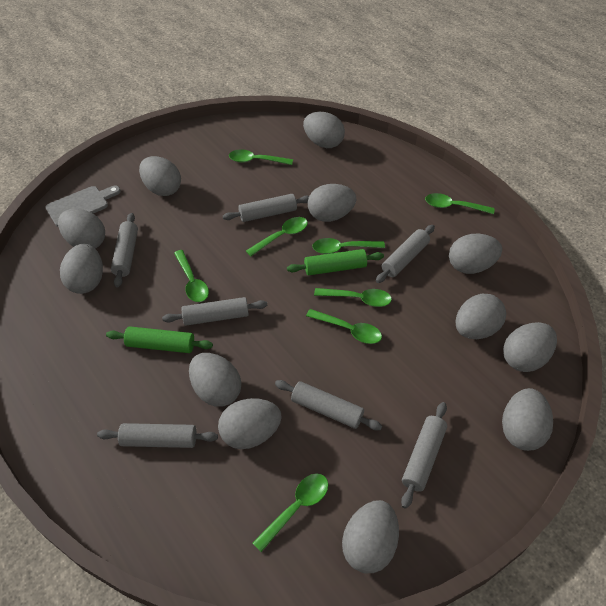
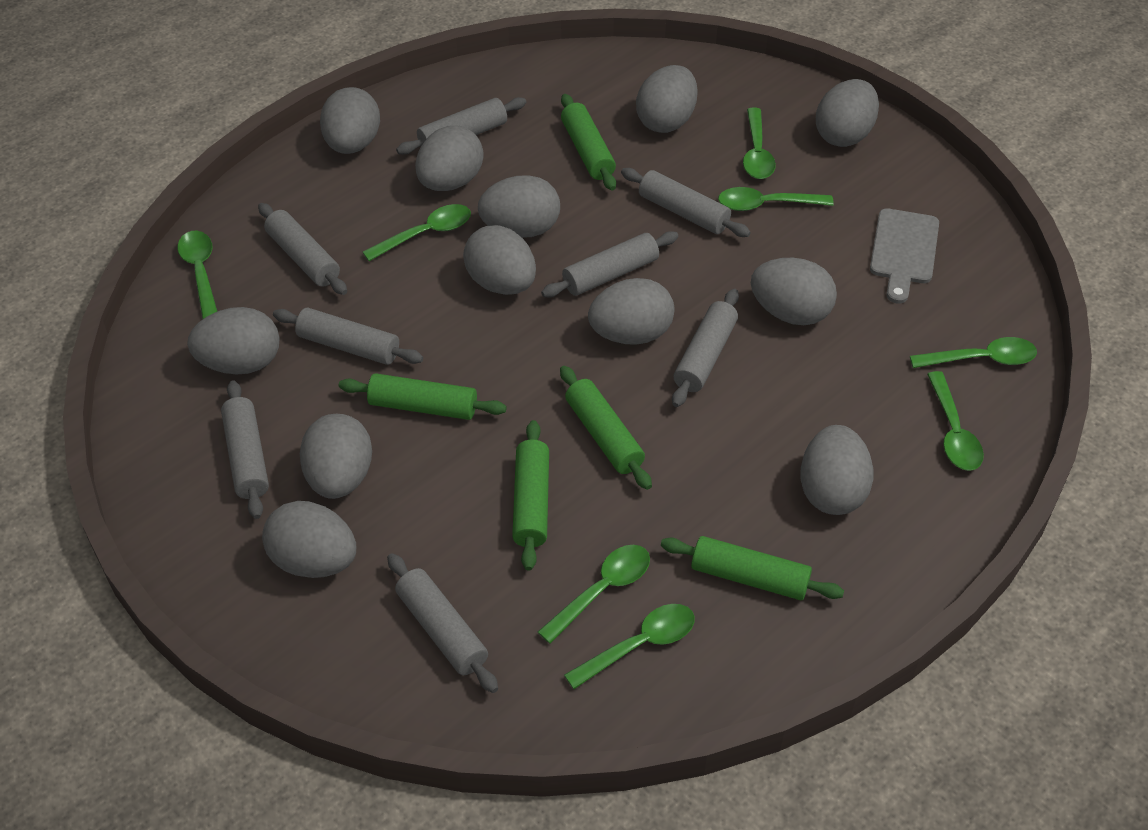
green rolling pin: [106,326,213,353] [287,249,384,276] = 2 -> [339,373,507,420] [512,420,549,571] [560,366,652,490] [561,94,616,191] [661,536,844,600] = 5
grey rolling pin: [97,423,218,448] [111,213,138,287] [162,297,267,326] [223,194,309,222] [275,380,382,430] [376,225,435,283] [401,402,447,509] = 7 -> [221,380,269,519] [258,203,347,295] [273,308,423,365] [387,553,498,693] [396,97,526,155] [541,231,678,297] [621,168,751,237] [672,289,739,407] = 8

